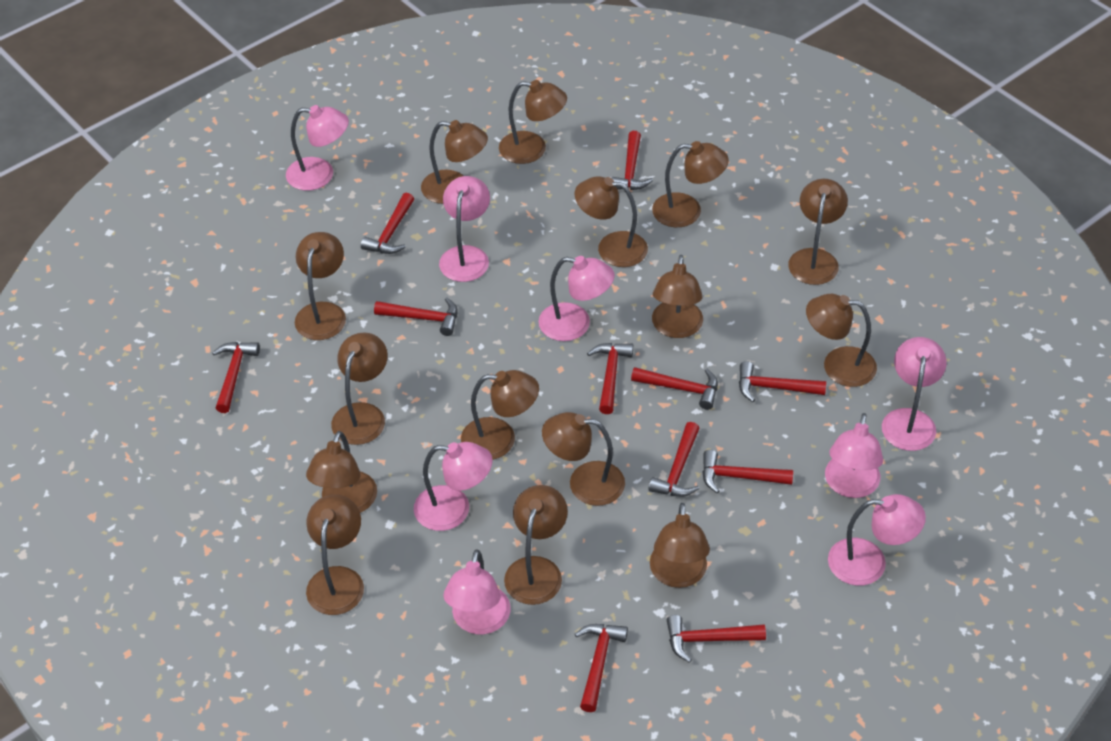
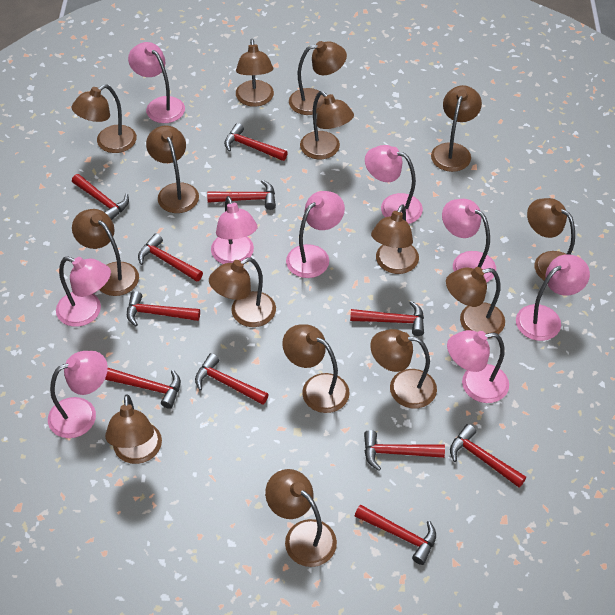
pink lamp: [286,105,349,191] [414,442,493,531] [439,176,490,282] [443,550,511,634] [538,256,615,341] [825,413,883,498] [828,494,926,586] [882,337,947,451] = 8 -> [48,351,108,438] [56,256,111,327] [128,42,185,123] [211,196,258,264] [286,191,345,278] [365,145,423,224] [442,199,496,283] [447,330,509,403] [516,254,590,341] = 9

